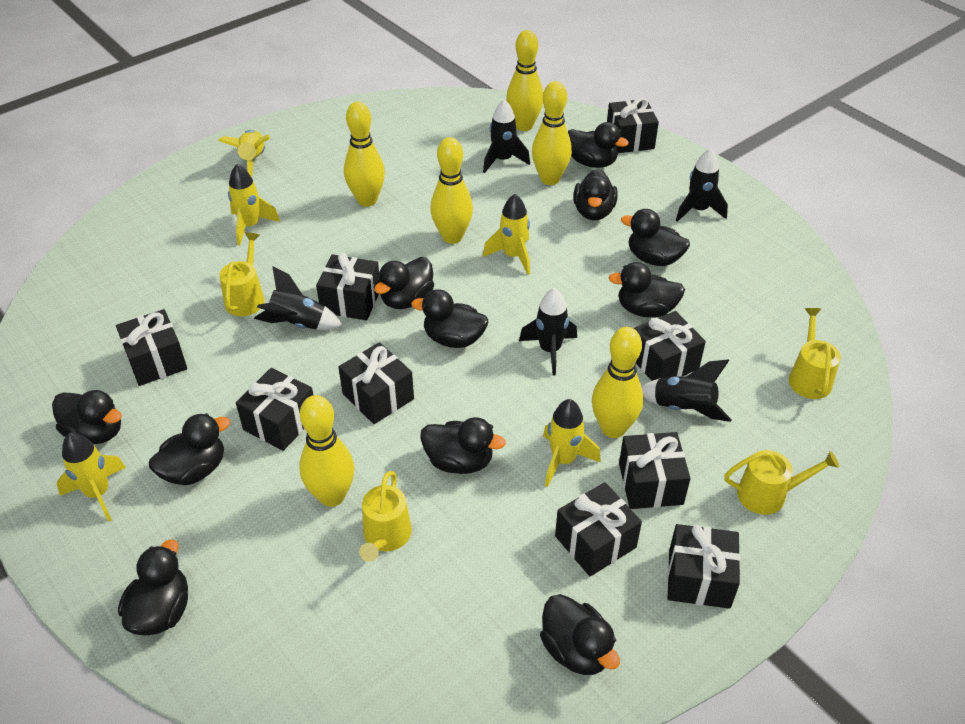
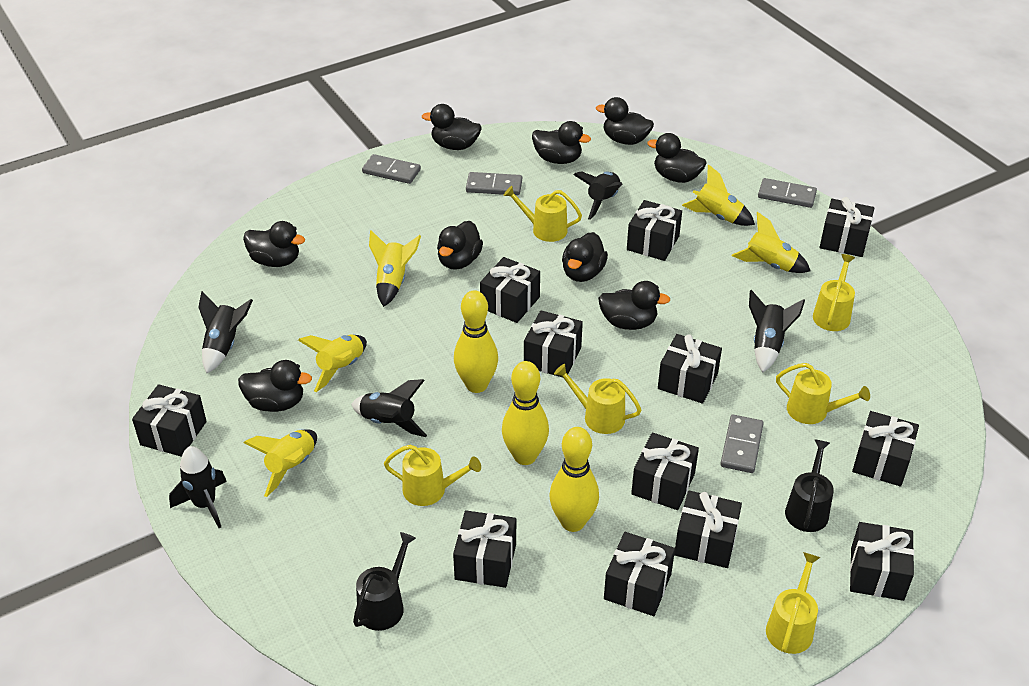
black duck: [52,390,122,444] [118,539,188,636] [149,413,230,485] [374,257,434,309] [411,289,488,348] [420,417,506,474] [540,594,620,675] [568,122,629,168] [573,169,618,220] [609,262,685,318] [621,209,690,266] = 11 -> [238,360,312,412] [243,221,305,267] [422,104,482,150] [437,221,483,270] [532,121,591,164] [562,232,608,282] [596,97,654,145] [598,281,670,330] [647,133,706,183] = 9
black gift: [116,309,187,386] [236,368,313,451] [316,253,380,320] [338,342,414,424] [555,482,642,576] [607,98,659,153] [619,432,691,509] [634,311,706,381] [668,524,740,609] = 9 -> [132,384,207,457] [453,510,516,588] [480,257,540,323] [524,310,583,377] [604,532,675,616] [627,200,682,261] [631,433,699,510] [658,334,722,404] [674,491,742,568] [820,197,875,257] [850,522,914,601] [852,411,919,487] = 12
black watering can: none = 0 -> [353,532,416,631] [785,439,834,532] = 2
grey domino: none = 0 -> [362,154,421,184] [466,172,522,196] [720,415,764,473] [758,178,817,208] = 4
yellow bowling pin: [299,395,354,507] [344,101,385,206] [430,137,473,244] [506,30,543,131] [532,81,572,185] [592,327,643,438] = 6 -> [454,290,498,393] [502,361,549,465] [549,427,599,532] = 3
yellow watering can: [219,232,265,316] [359,471,412,562] [724,450,839,515] [789,308,841,399] = 4 -> [384,445,481,506] [504,186,582,242] [554,364,641,434] [766,552,821,654] [776,363,870,424] [813,254,855,331] = 6

